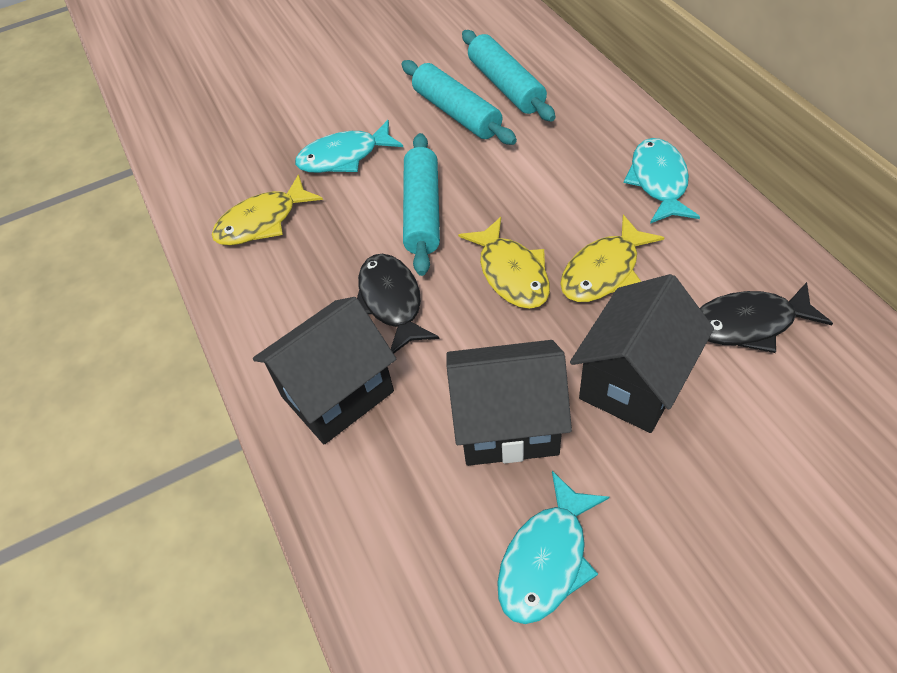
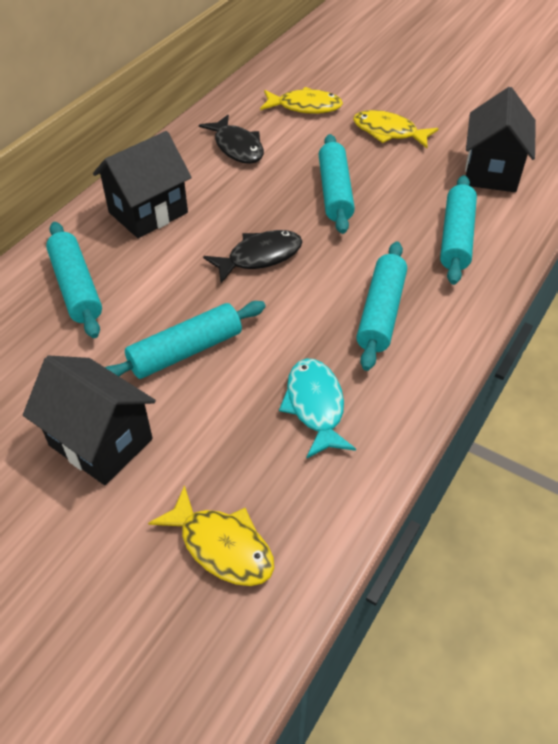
turquoise fish: [295,120,403,173] [497,471,610,624] [624,138,700,224] = 3 -> [279,358,356,459] = 1
turquoise rolling pin: [402,60,517,145] [403,133,440,276] [462,30,555,121] = 3 -> [46,222,102,338] [105,301,266,379] [318,134,355,234] [356,241,407,371] [440,175,477,285] = 5

